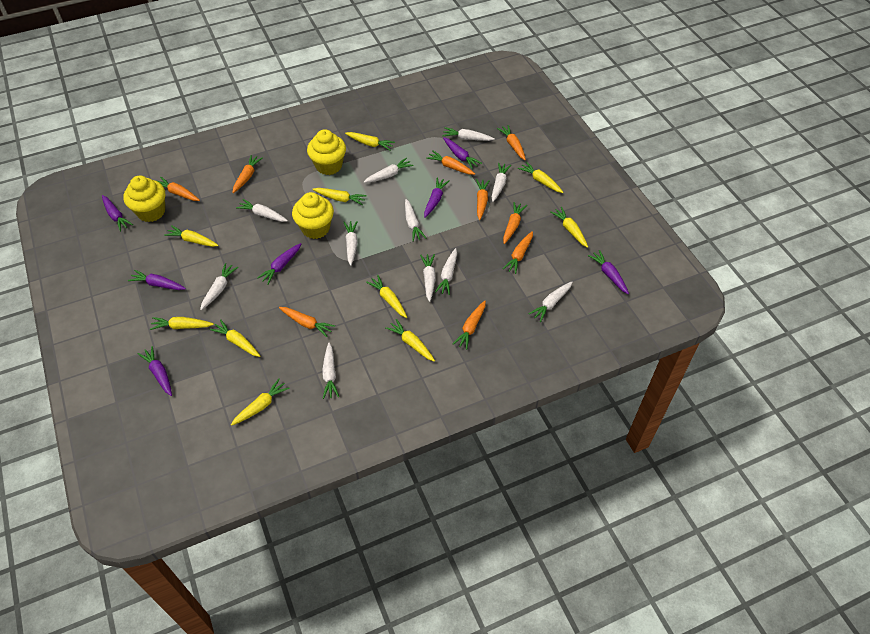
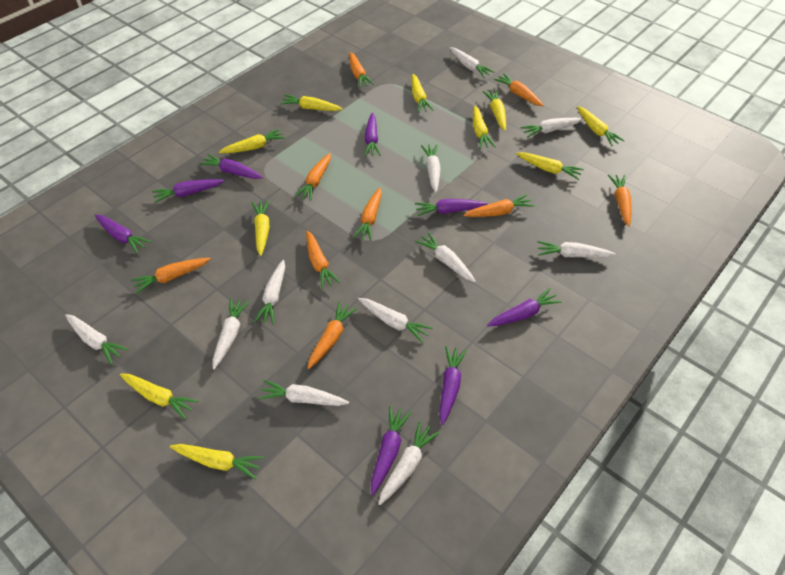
purple carrot: [102,195,133,232] [128,270,186,290] [138,346,172,396] [257,243,301,285] [424,177,450,217] [443,137,482,170] [588,250,629,294] = 7 -> [94,214,151,254] [152,179,224,203] [199,154,263,179] [364,112,381,156] [371,406,412,495] [415,199,488,216] [439,346,467,425] [487,288,562,327] = 8
yellow cupcake: [123,176,165,222] [292,192,334,239] [307,129,346,175] = 3 -> none = 0

